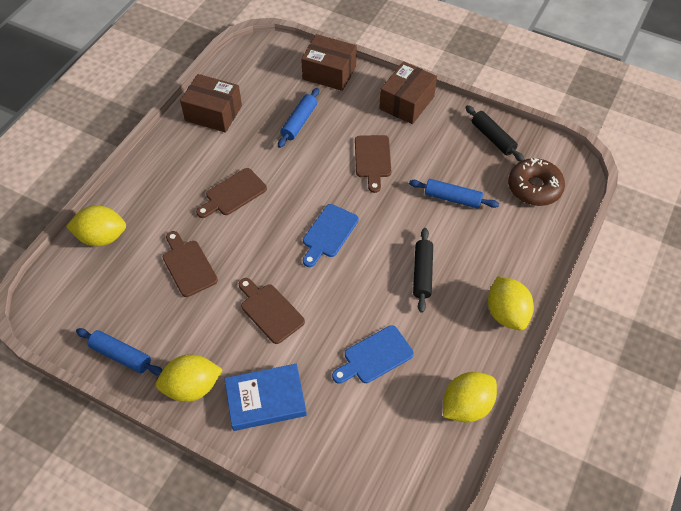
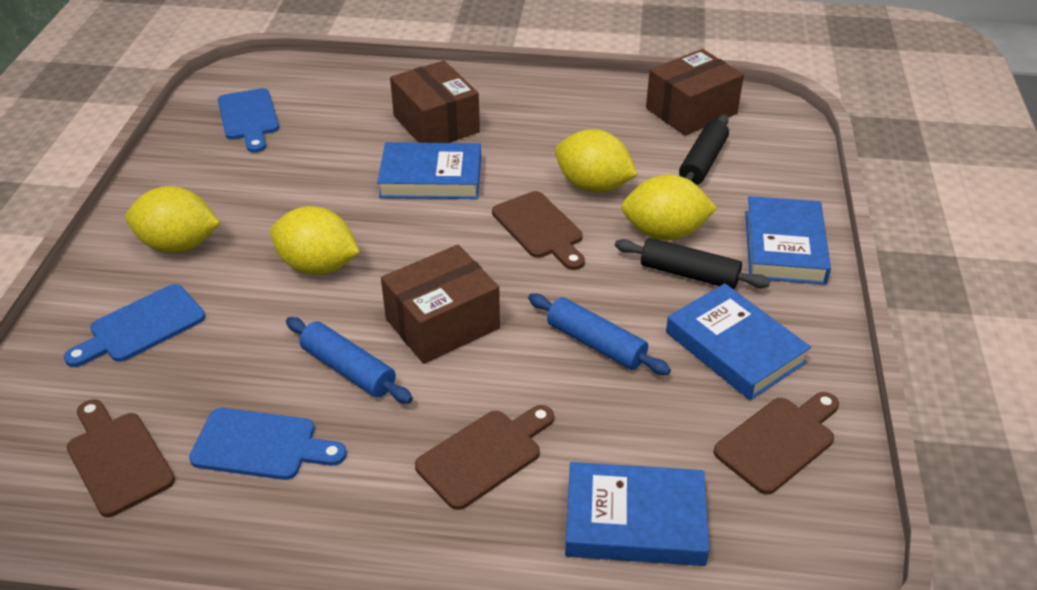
blue book: [224,364,307,431] = 1 -> [377,142,481,199] [565,462,709,566] [666,283,811,400] [745,196,831,285] = 4
blue cutting board: [303,204,359,267] [332,325,414,384] = 2 -> [64,284,205,367] [189,408,347,480] [218,88,279,153] = 3
blue rolling pin: [76,328,163,376] [278,88,319,148] [409,179,499,209] = 3 -> [286,317,413,403] [528,293,671,375] = 2
brown donut: [508,158,565,206] = 1 -> none = 0

